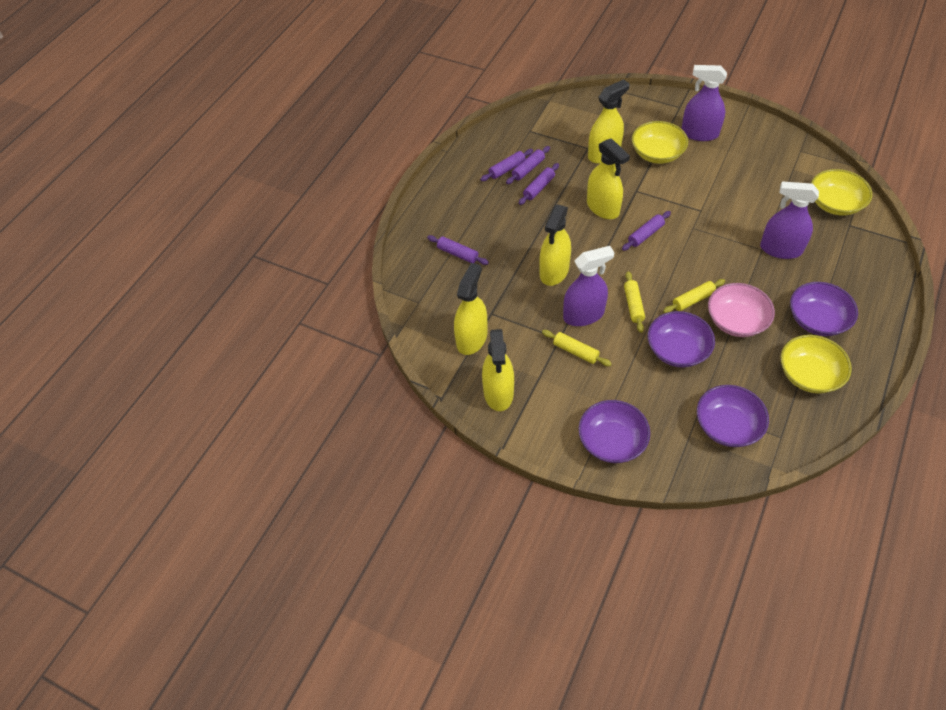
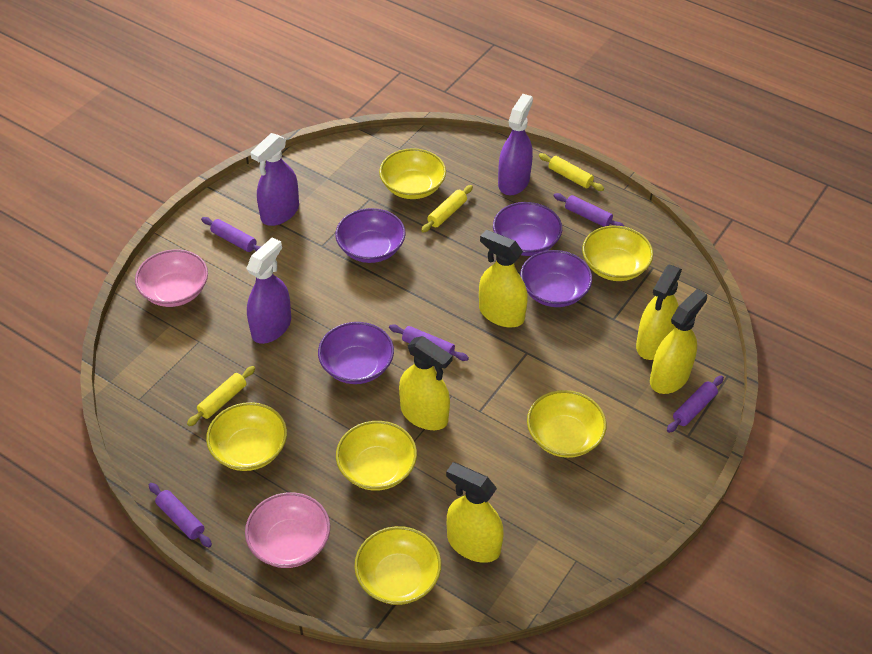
pink bowl: [708,283,775,337] = 1 -> [135,249,208,307] [245,492,330,568] = 2
yellow bowl: [632,121,688,164] [781,335,852,394] [811,169,872,216] = 3 -> [206,402,287,471] [336,421,417,491] [354,526,441,605] [379,148,446,199] [527,390,607,458] [582,226,653,281] = 6

